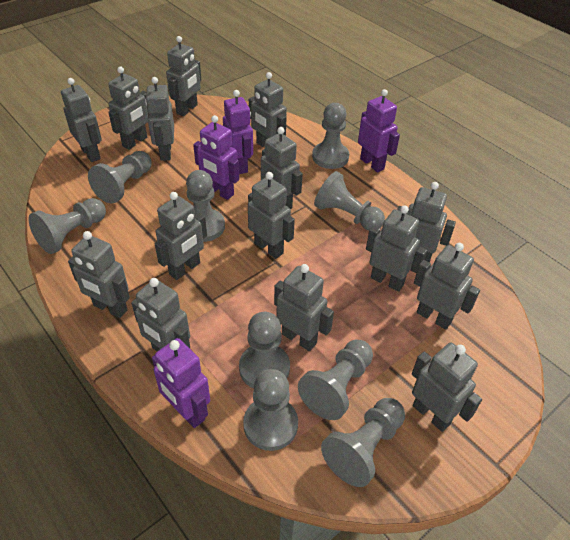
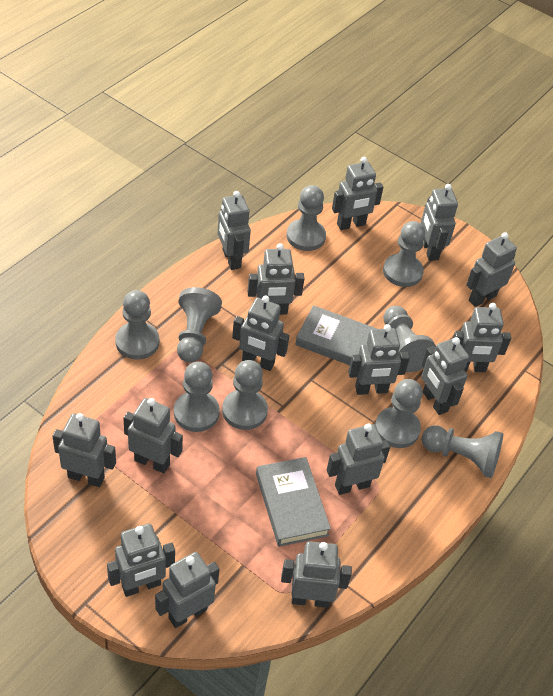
grey book: none = 0 -> [256,457,331,547] [295,305,377,365] = 2
purple robot: [152,338,210,428] [193,115,239,200] [223,90,253,174] [358,89,400,173] = 4 -> none = 0

